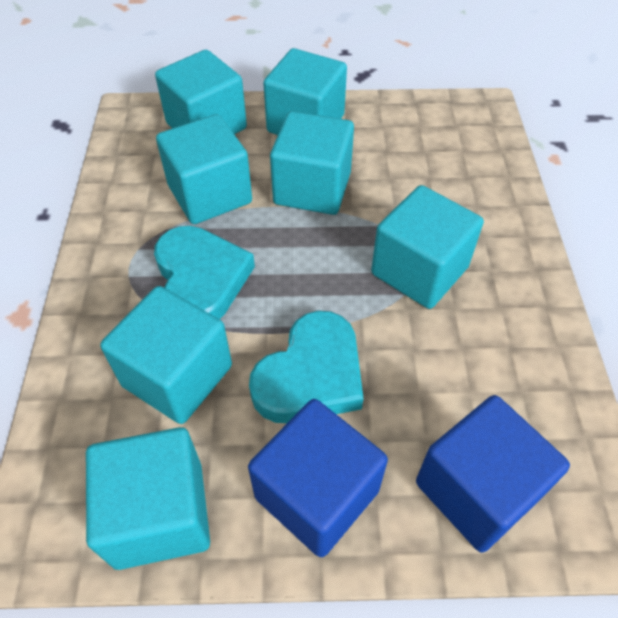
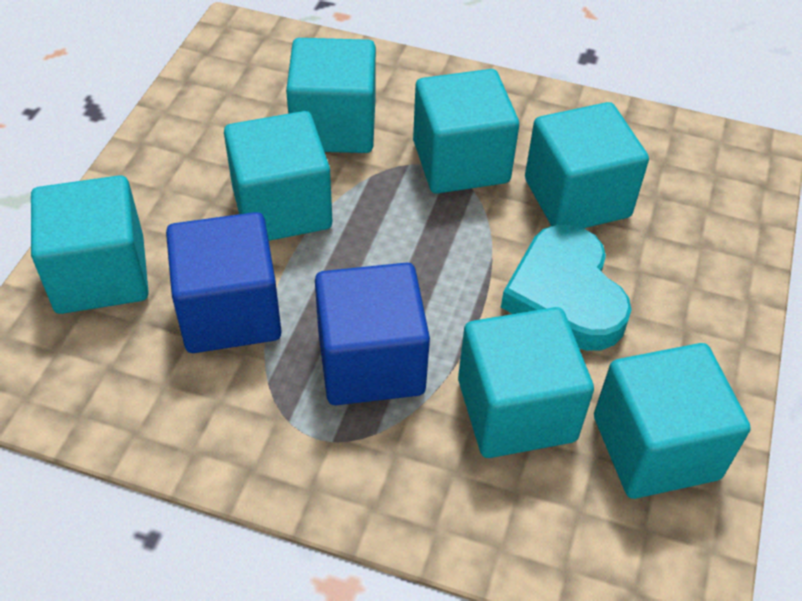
turquoise heart: [154,226,255,319] [249,311,364,423] = 2 -> [501,224,632,351] = 1

